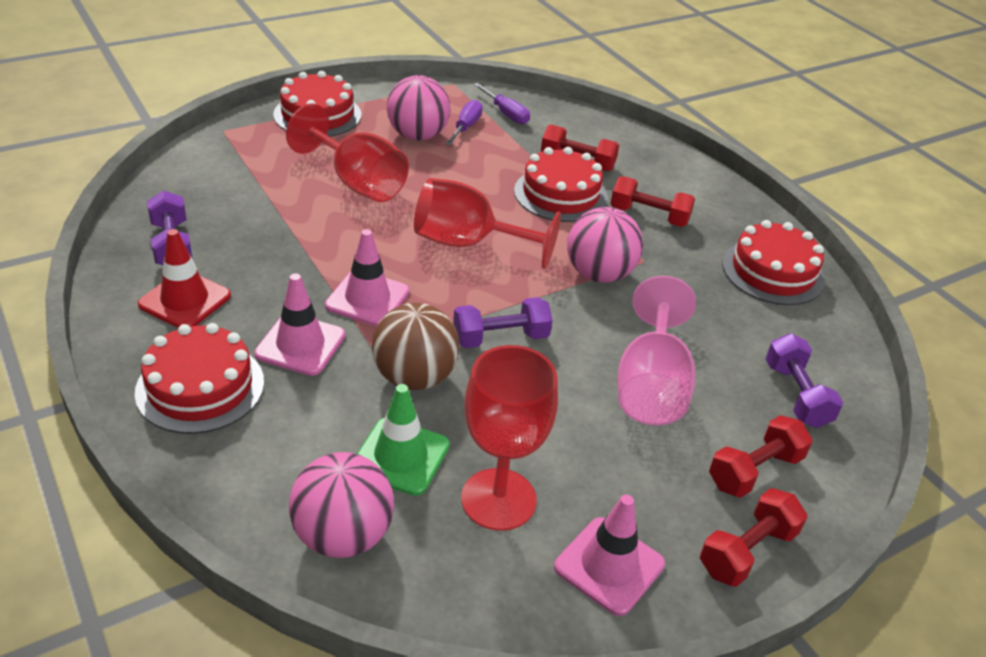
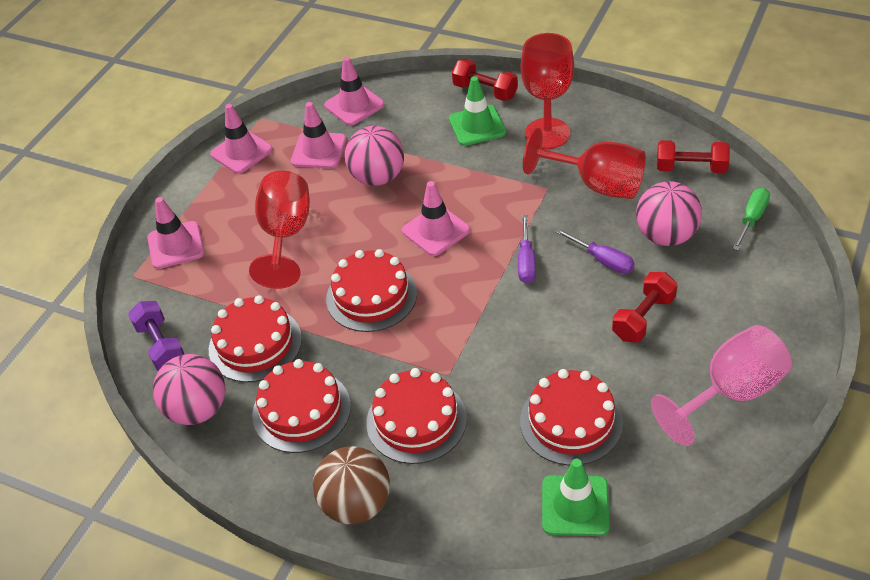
green screwdriver: none = 0 -> [732,188,770,250] = 1
green traffic cone: [357,384,450,496] = 1 -> [449,76,506,146] [542,459,610,536] = 2
pink traffic cone: [254,273,345,376] [325,229,409,326] [554,494,665,616] = 3 -> [147,197,205,269] [210,104,273,174] [291,102,346,168] [324,57,385,126] [402,181,470,256] = 5
purple dumbbell: [147,190,192,265] [453,297,553,348] [765,333,843,428] = 3 -> [128,301,184,371] = 1
red cake: [135,323,264,434] [273,71,362,137] [514,147,608,222] [722,220,825,305] = 4 -> [209,295,302,382] [252,359,351,453] [326,249,417,332] [366,368,467,464] [520,369,623,466] = 5
red dumbbell: [541,124,619,171] [610,176,695,227] [700,488,807,587] [709,415,812,498] = 4 -> [452,59,518,101] [612,272,677,343] [657,140,730,173] = 3
red traffic cone: [138,229,231,328] = 1 -> none = 0

